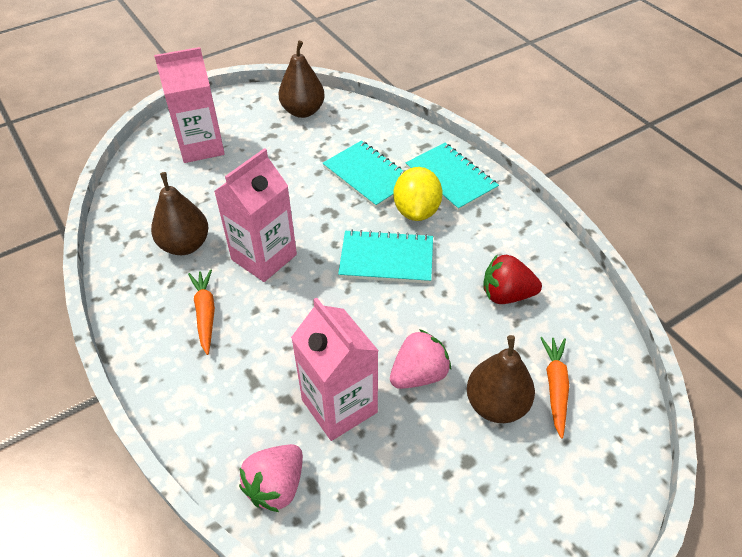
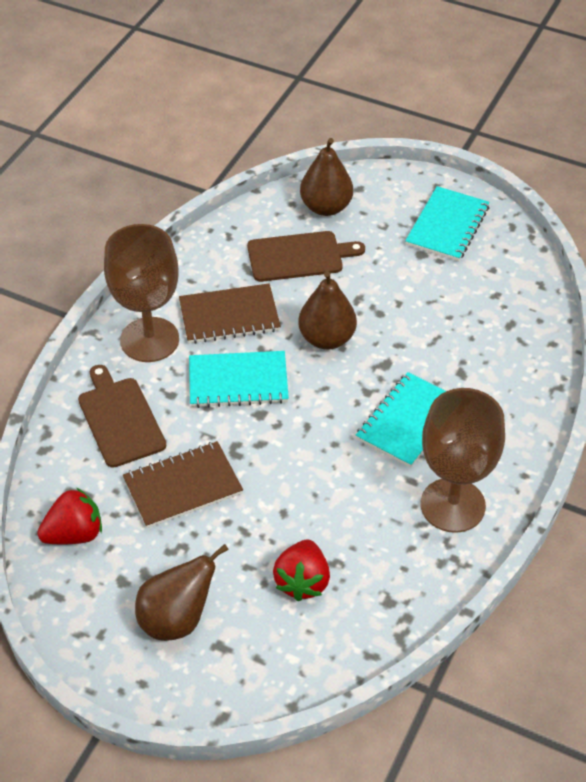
brown cutting board: none = 0 -> [78,365,167,468] [247,231,365,282] = 2
brown goblet: none = 0 -> [104,224,179,362] [421,388,505,533] = 2
brown notebook: none = 0 -> [123,441,243,528] [179,284,281,344] = 2
orange carrot: [188,269,215,355] [540,337,569,439] = 2 -> none = 0
pink carton: [154,47,225,163] [214,148,297,282] [291,298,379,441] = 3 -> none = 0
pink strawberry: [239,444,303,512] [390,329,451,389] = 2 -> none = 0
red strawberry: [483,255,542,304] = 1 -> [37,488,102,544] [273,540,330,601] = 2
yellow lemon: [393,167,443,221] = 1 -> none = 0

